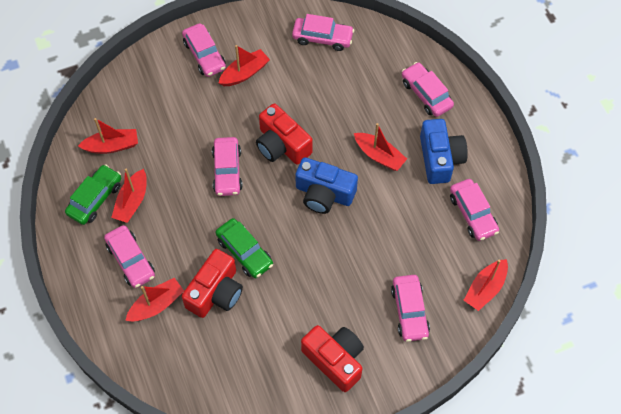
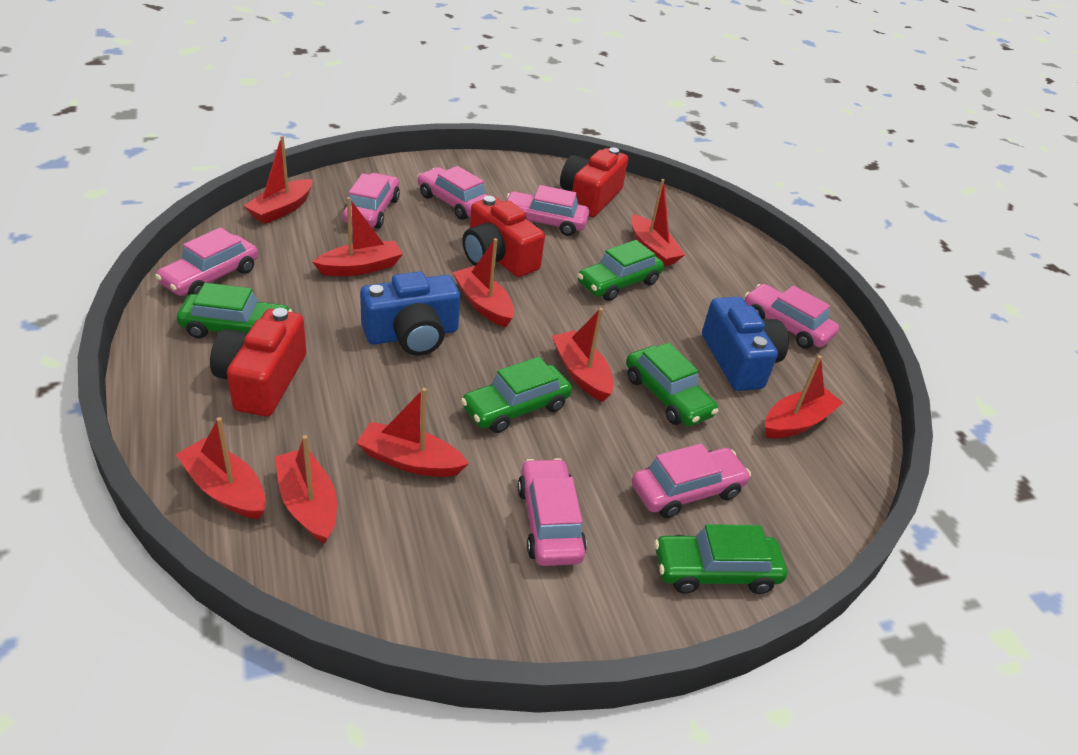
green car: [65,164,121,225] [216,218,273,278] = 2 -> [177,283,292,338] [461,357,572,433] [578,240,664,301] [626,343,718,426] [654,524,787,594] = 5
red boat: [78,118,138,154] [111,169,147,223] [125,278,184,321] [219,45,270,86] [354,123,407,171] [464,259,508,311] = 6 -> [175,417,266,519] [244,136,313,224] [275,435,337,543] [313,197,403,276] [357,388,469,477] [453,238,514,327] [552,308,614,402] [631,179,685,266] [765,355,843,438] = 9

